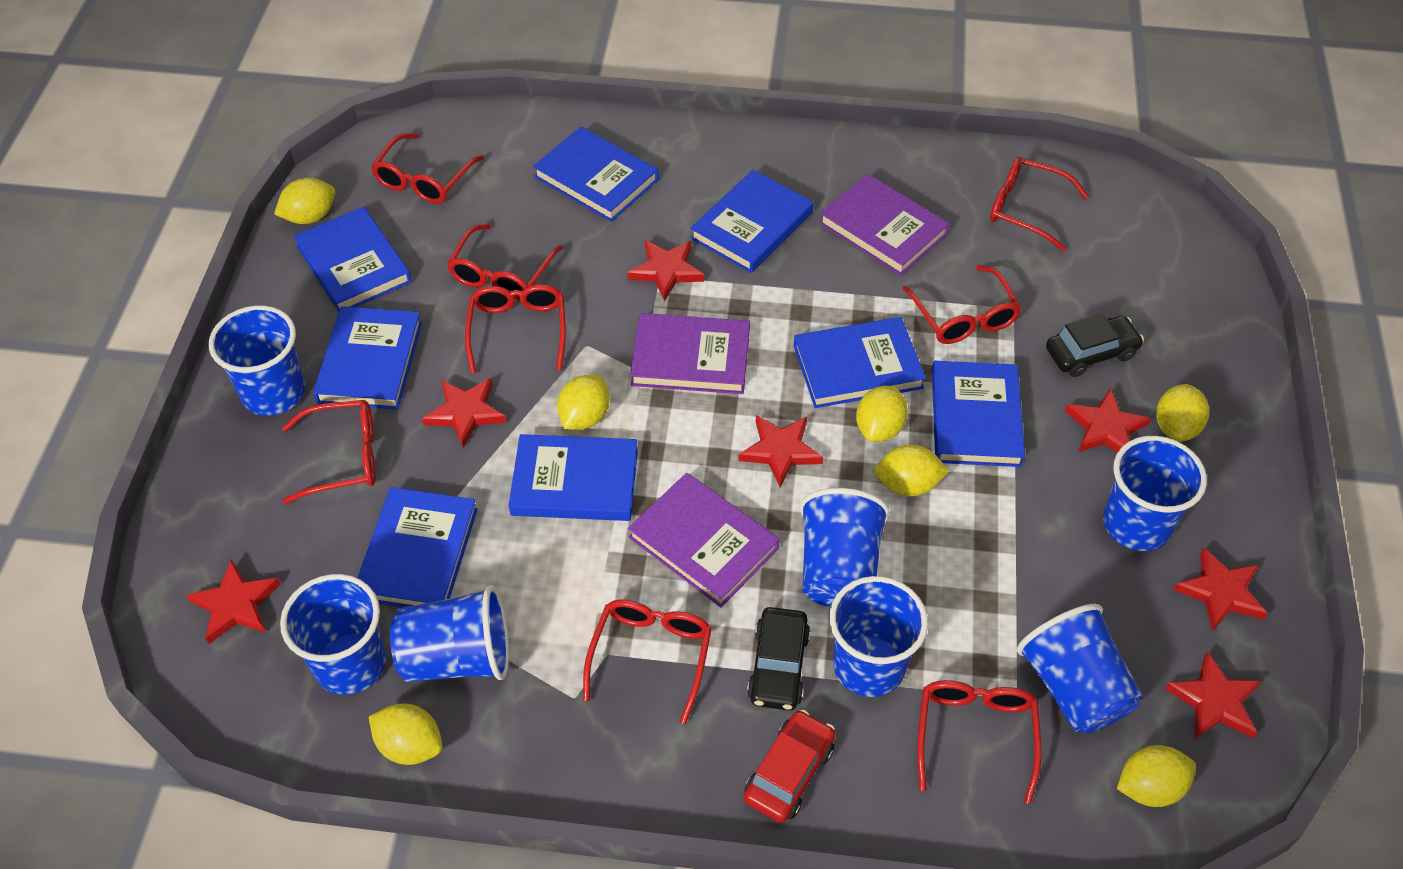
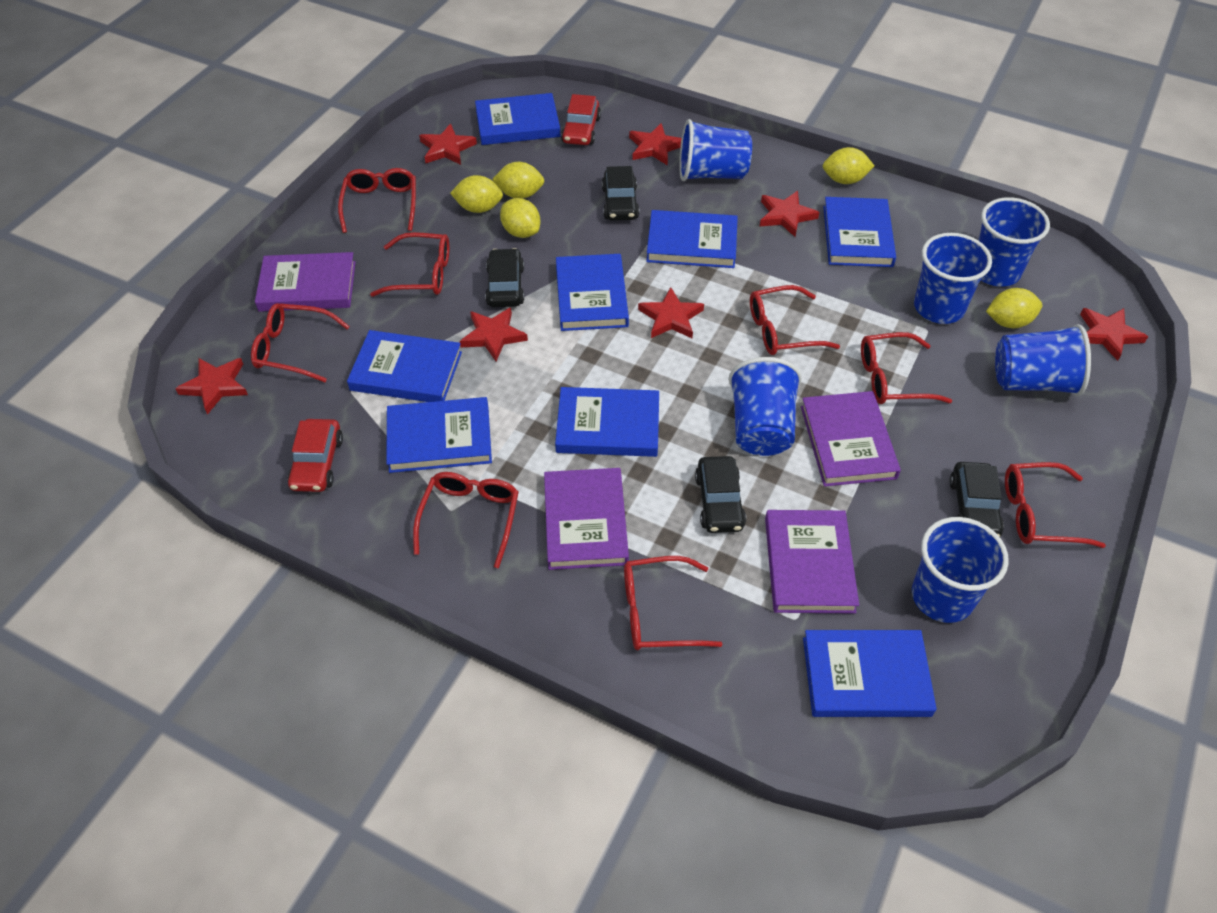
black car: [747,607,810,710] [1046,314,1144,377] = 2 -> [485,248,524,307] [602,166,640,221] [695,456,746,533] [949,462,1004,537] = 4
blue cup: [209,305,305,416] [280,574,386,695] [390,585,509,682] [800,488,890,607] [829,576,928,697] [1017,604,1143,734] [1103,436,1207,551] = 7 -> [679,119,752,181] [728,357,802,456] [912,517,1009,623] [914,233,992,324] [978,197,1050,287] [995,324,1091,396] = 6
purple book: [628,473,779,608] [630,313,750,394] [819,174,950,276] = 3 -> [255,252,356,312] [544,468,629,570] [765,510,859,614] [801,391,901,487] = 4
red car: [744,710,836,823] = 1 -> [287,419,343,492] [561,94,601,145] = 2
yellow lemon: [274,178,335,224] [369,704,442,765] [557,375,610,430] [856,386,908,442] [874,445,950,496] [1117,745,1196,807] [1156,384,1209,442] = 7 -> [450,175,503,213] [492,162,544,199] [500,198,541,238] [823,147,874,184] [986,288,1042,328] = 5

